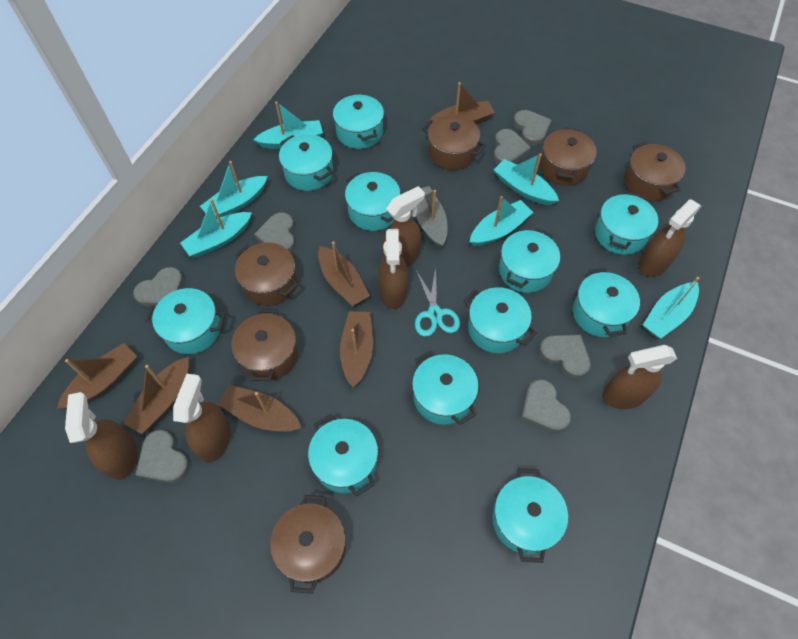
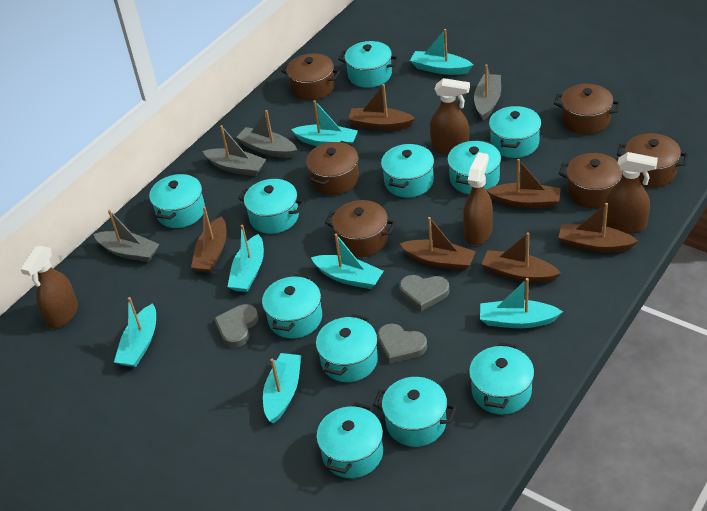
brown spray bottle: [65,392,137,480] [173,374,231,462] [378,229,408,309] [382,186,425,267] [602,345,677,409] [639,199,701,277] = 6 -> [20,246,78,328] [430,78,470,155] [463,152,493,245] [606,152,658,233] = 4
grey boat: [416,186,447,248] = 1 -> [93,209,160,262] [203,125,266,176] [236,110,297,158] [474,64,501,120] = 4
grey heart: [133,267,184,307] [135,430,190,483] [254,212,295,252] [493,129,531,164] [513,110,551,146] [521,379,571,433] [539,334,591,379] = 7 -> [214,304,258,347] [377,323,427,364] [399,275,450,311] = 3
turquoise boat: [180,199,252,257] [200,161,267,219] [253,102,323,149] [470,196,533,246] [494,153,559,205] [643,277,699,339] = 6 -> [114,297,156,367] [228,225,264,292] [263,353,301,423] [291,100,358,146] [311,234,384,289] [410,29,473,75] [480,278,563,328] = 7
turquoise scissors: [415,268,460,337] = 1 -> none = 0

